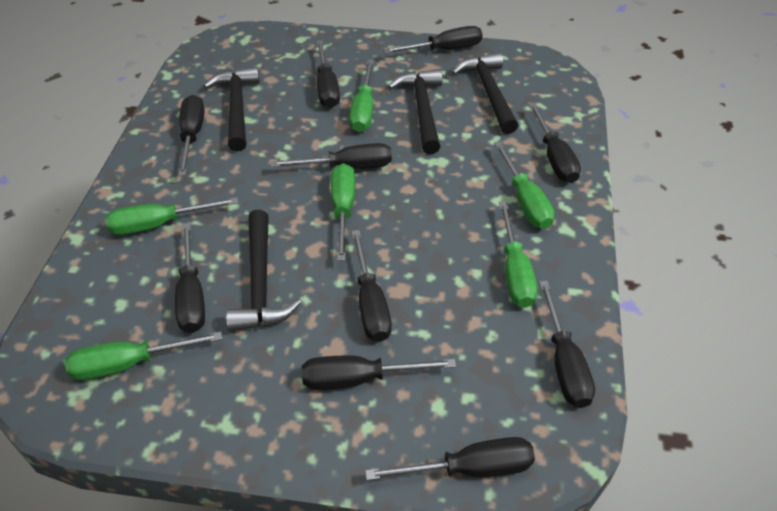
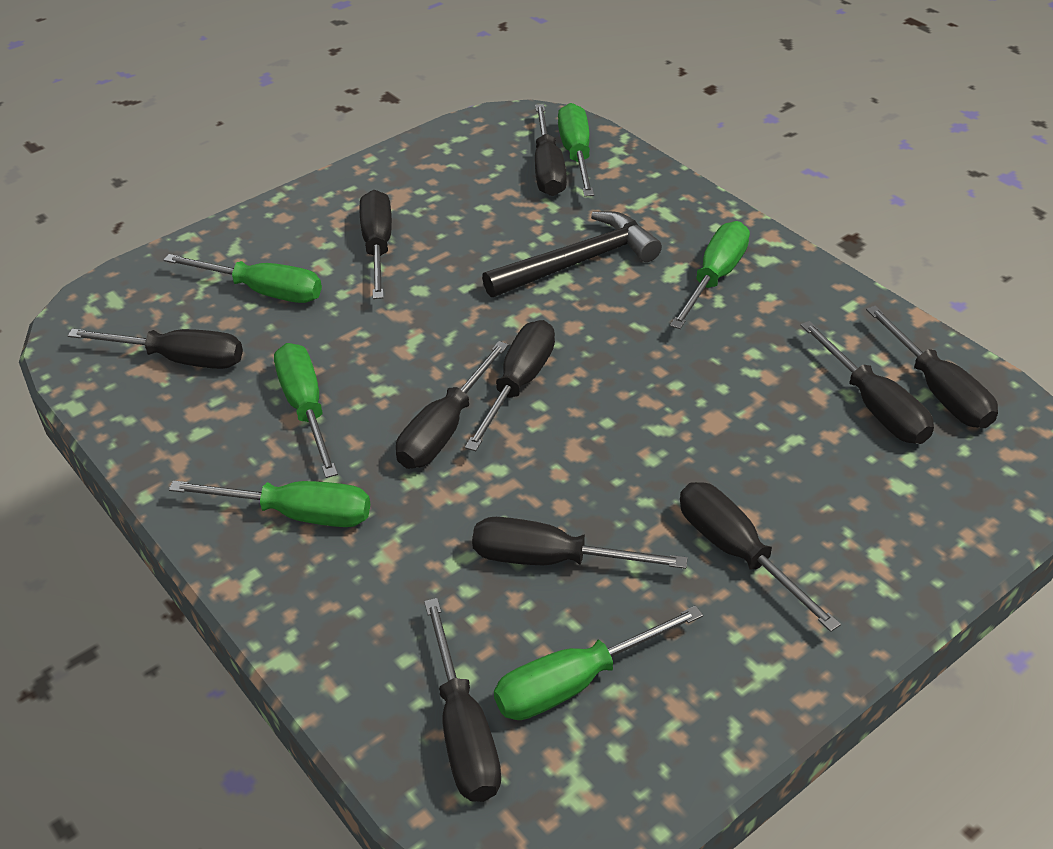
black hammer: [204,66,260,152] [226,209,301,332] [388,69,442,154] [452,52,518,134] = 4 -> [482,211,662,297] = 1

